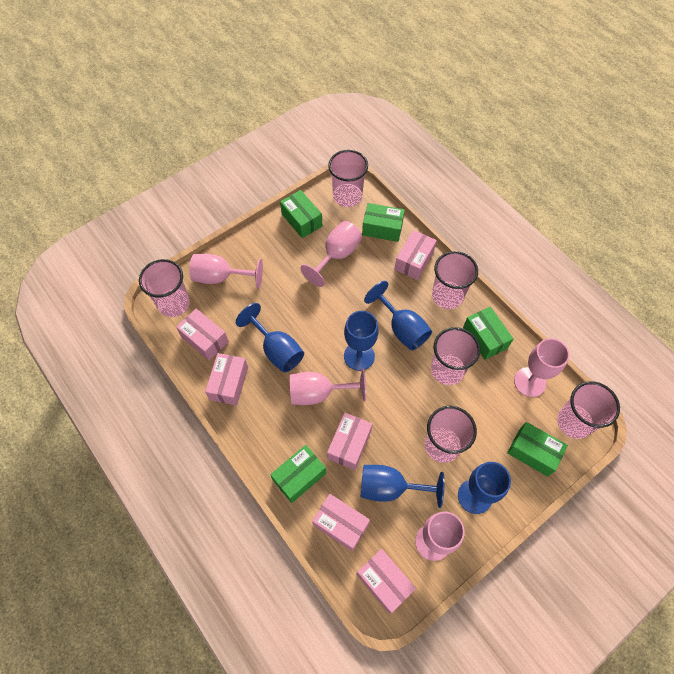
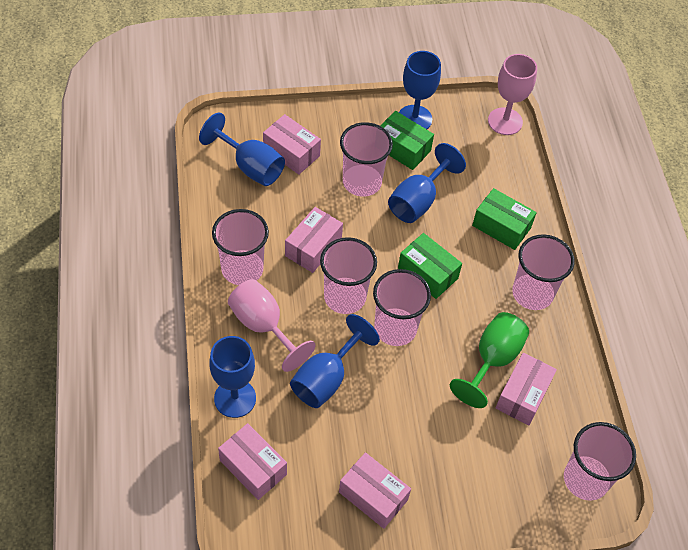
green box: [270,445,326,503] [280,190,322,238] [362,203,405,242] [463,306,514,360] [507,422,568,477] = 5 -> [380,111,434,170] [398,233,462,299] [472,188,537,250] = 3
green goblet: none = 0 -> [450,312,529,408] = 1
pink box: [176,309,229,361] [205,353,248,406] [312,494,370,551] [327,413,372,470] [357,549,416,614] [394,230,437,280] = 6 -> [218,423,287,500] [263,114,321,175] [285,207,343,273] [339,452,411,529] [496,353,557,425] = 5
pink goblet: [189,254,263,289] [290,369,366,405] [300,221,362,287] [415,512,465,561] [514,338,569,397] = 5 -> [228,279,316,372] [488,54,537,135] = 2

